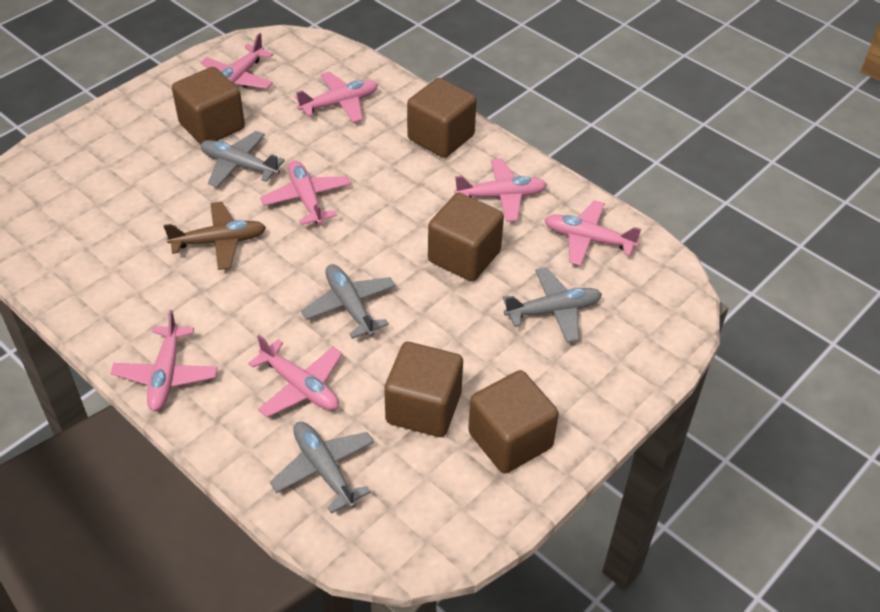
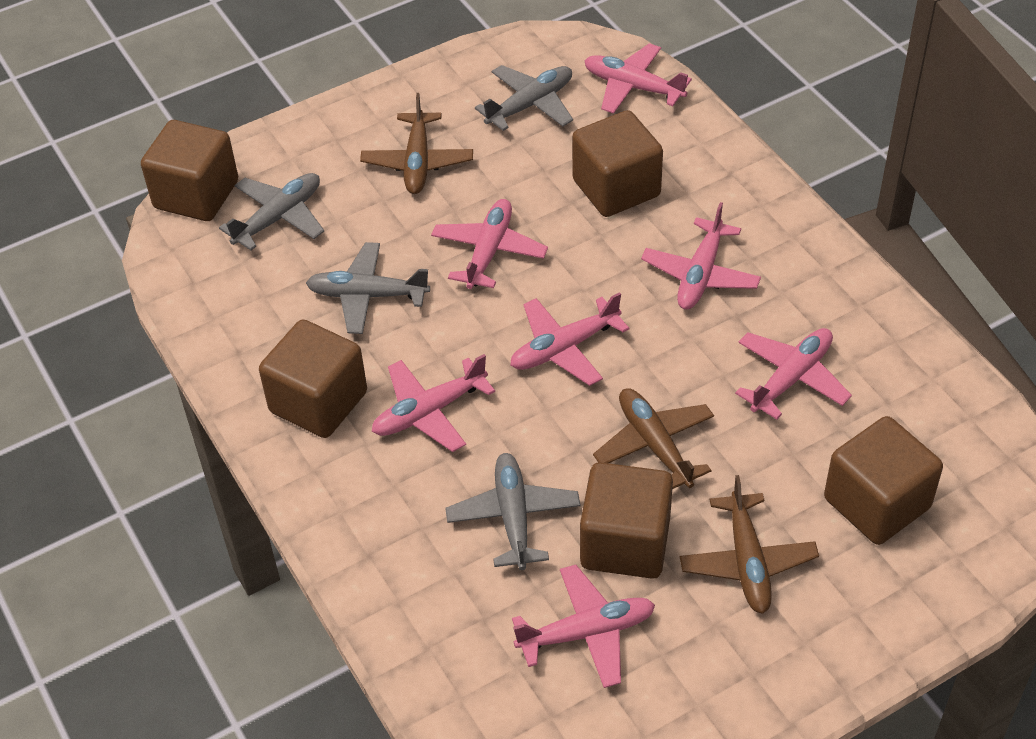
brown plane: [163,202,266,270] = 1 -> [360,93,473,194] [593,388,714,489] [680,475,819,614] = 3

